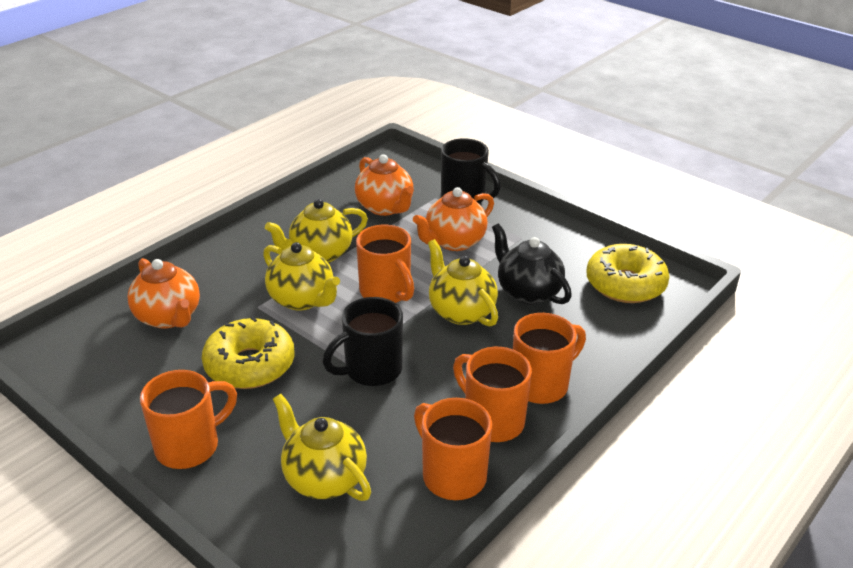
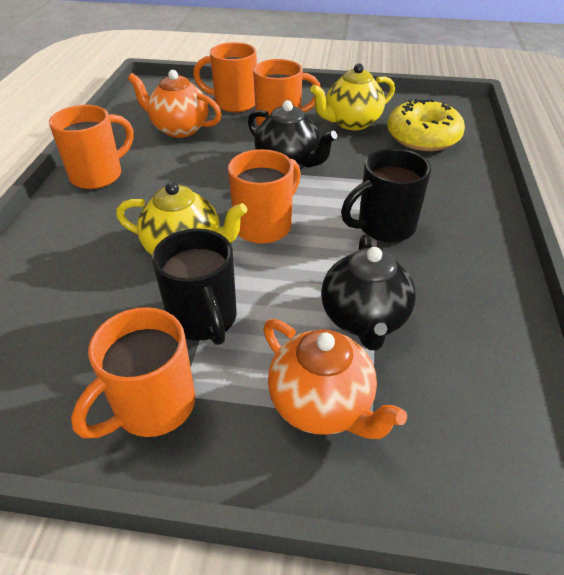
black teapot: [492,223,572,305] = 1 -> [248,100,337,170] [321,234,416,350] = 2
orange teapot: [127,258,200,329] [355,154,414,216] [413,187,494,251] = 3 -> [128,70,222,138] [263,319,407,439] = 2
yellow donut: [202,316,295,389] [586,244,670,303] = 2 -> [387,99,465,151] = 1
yellow teapot: [263,242,340,311] [265,199,368,263] [273,394,371,501] [428,239,498,327] = 4 -> [116,181,248,255] [310,63,395,130] = 2

